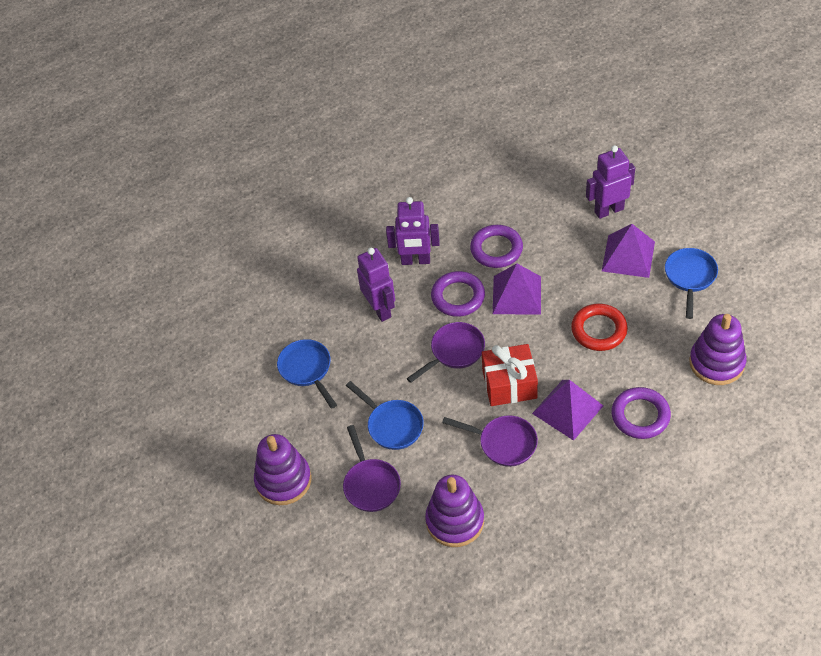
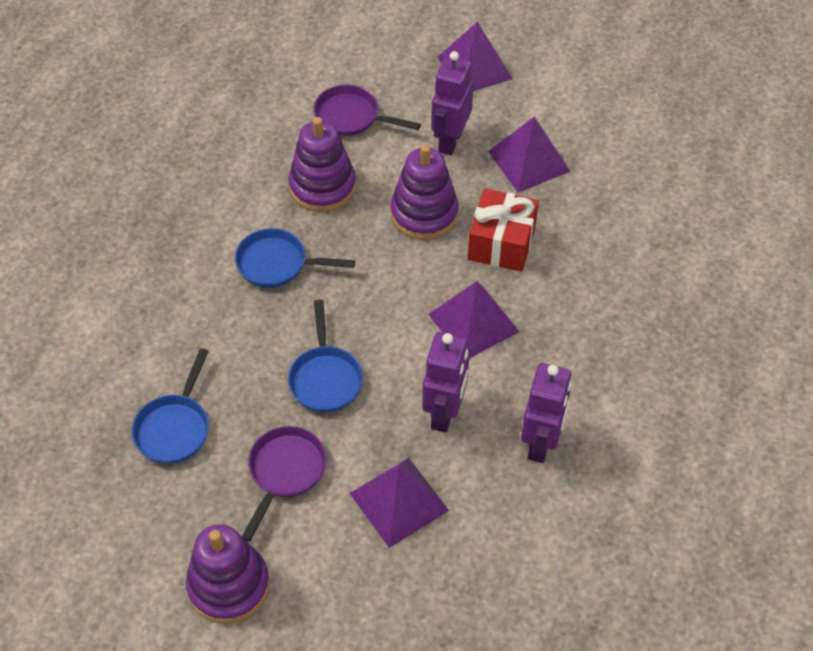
purple pan: [343,425,401,512] [407,322,485,383] [442,415,538,467] = 3 -> [242,426,327,542] [313,84,421,136] = 2
purple pyramid: [493,263,541,315] [532,380,603,441] [602,224,655,278] = 3 -> [349,458,449,548] [428,281,519,358] [438,22,512,91] [488,117,571,192] = 4
purple ring: [431,271,485,317] [470,225,523,268] [611,387,671,439] = 3 -> none = 0
red ring: [571,303,628,351] = 1 -> none = 0

